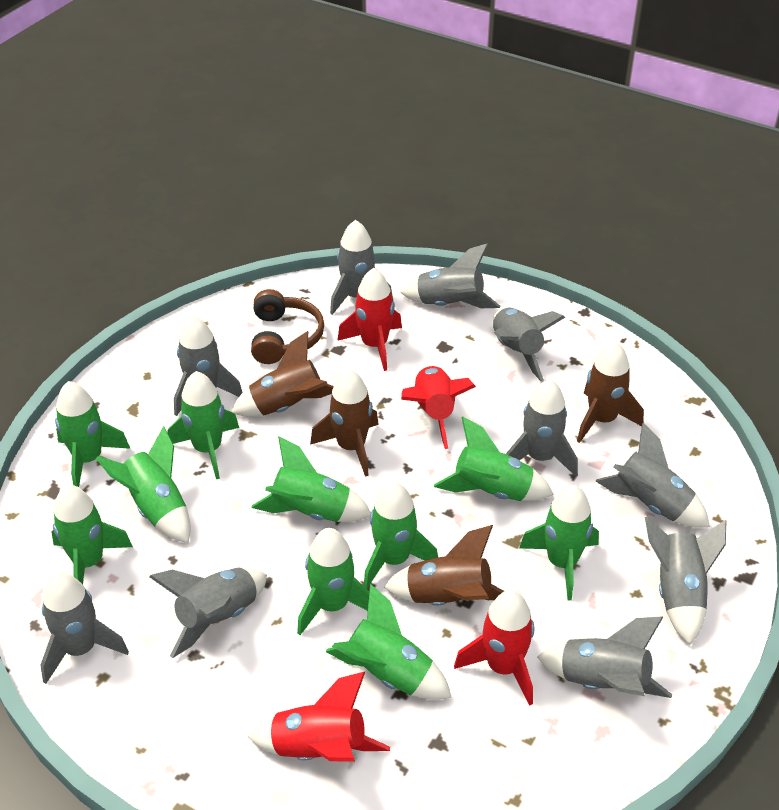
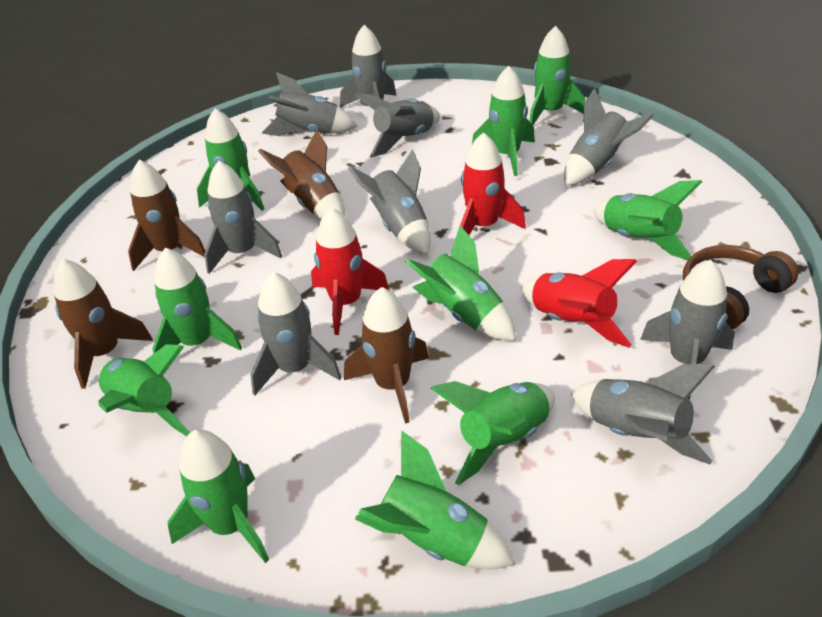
grey rocket: [40,572,129,684] [149,568,267,658] [174,315,243,416] [330,220,393,315] [400,244,500,308] [493,308,565,381] [506,379,578,477] [537,616,672,698] [596,423,710,528] [645,516,726,645] = 10 -> [204,161,282,274] [250,272,342,396] [262,72,358,136] [340,25,397,108] [348,149,431,255] [354,93,440,157] [564,88,654,186] [571,364,715,465] [640,260,735,400] = 9
red rocket: [248,671,390,762] [337,268,402,371] [401,366,476,449] [454,590,534,706] = 4 -> [311,207,389,335] [460,132,526,235] [521,259,637,348] = 3

